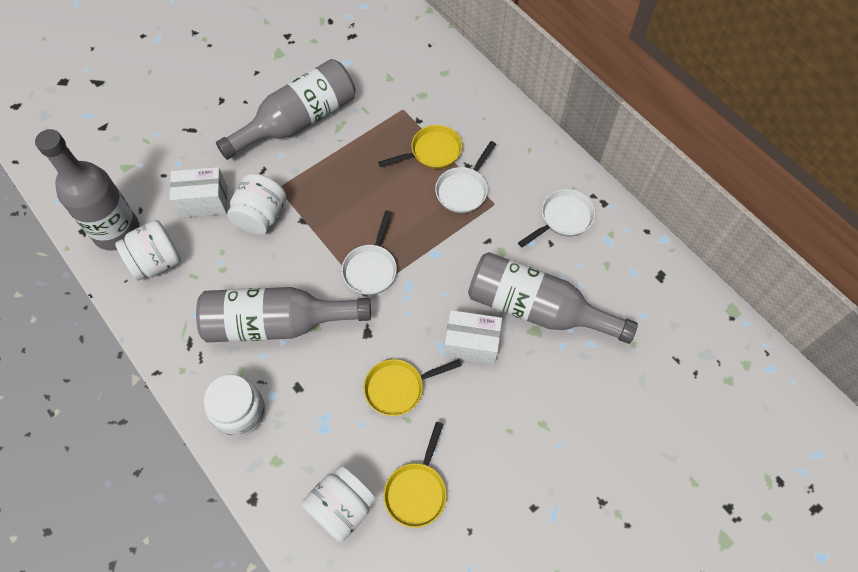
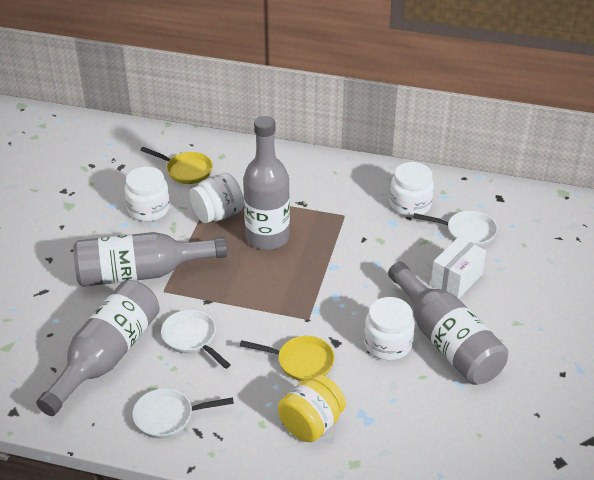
white box: [169,167,227,218] [444,310,502,365] = 2 -> [430,237,486,299] = 1
yellow jar: none = 0 -> [278,374,346,442] = 1
yellow pan: [364,359,462,416] [378,125,462,169] [383,422,447,528] = 3 -> [140,147,213,184] [240,336,335,381] = 2

